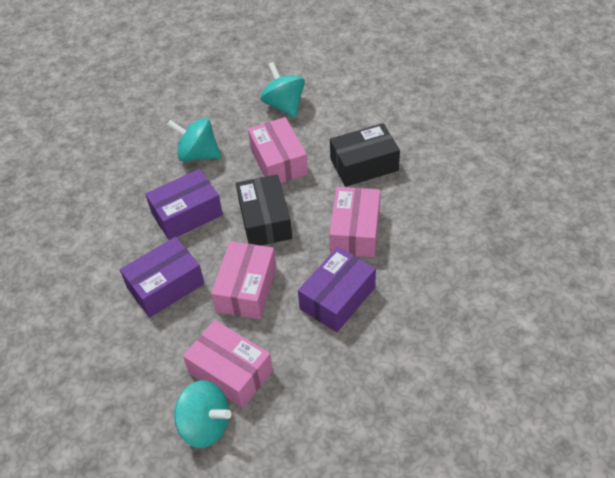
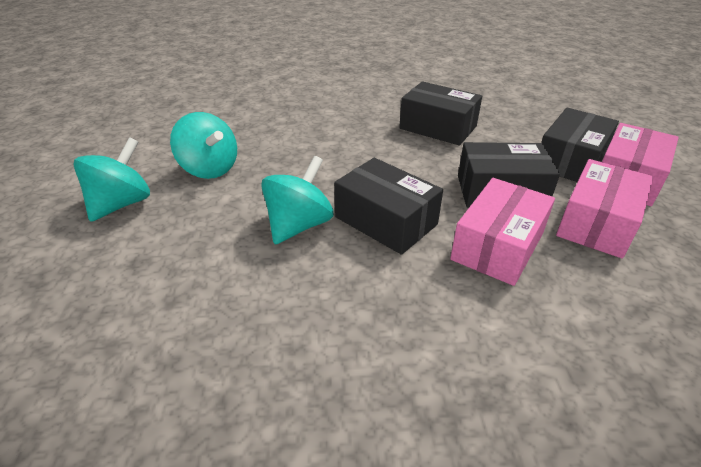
black box: [236,174,292,246] [330,123,400,187] = 2 -> [334,158,443,255] [399,81,482,146] [458,142,560,208] [541,108,619,182] = 4
pink box: [183,320,273,408] [211,241,276,319] [248,117,308,183] [329,187,380,257] = 4 -> [450,178,555,286] [556,159,654,258] [602,123,679,206] = 3
purple box: [120,237,205,318] [145,169,223,240] [298,247,376,332] = 3 -> none = 0

